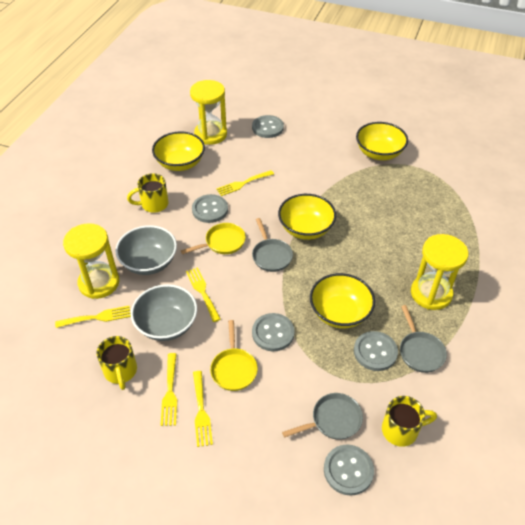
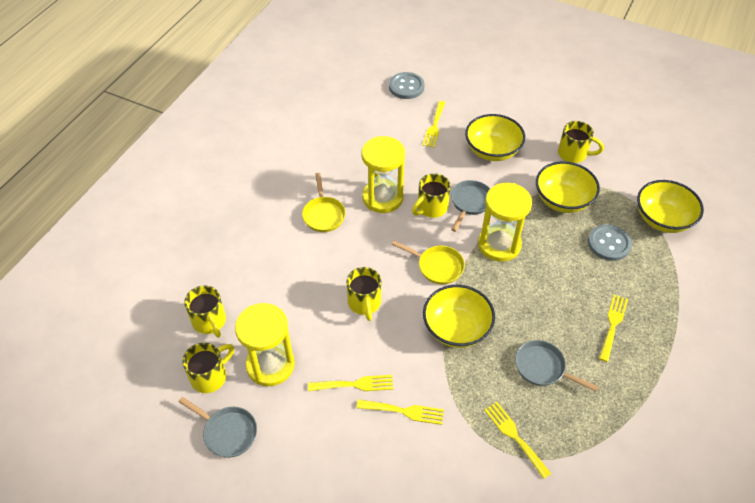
grey bowl: [115,225,177,275] [131,284,197,341] = 2 -> none = 0
grey button: [192,194,228,223] [252,115,284,138] [252,313,295,351] [324,445,374,496] [354,331,398,371] = 5 -> [389,72,425,99] [588,224,632,261] = 2
yellow mug: [97,336,137,390] [127,173,169,213] [382,396,437,447] = 3 -> [182,343,234,393] [184,286,226,338] [346,267,381,321] [412,173,451,218] [558,121,604,163] = 5

